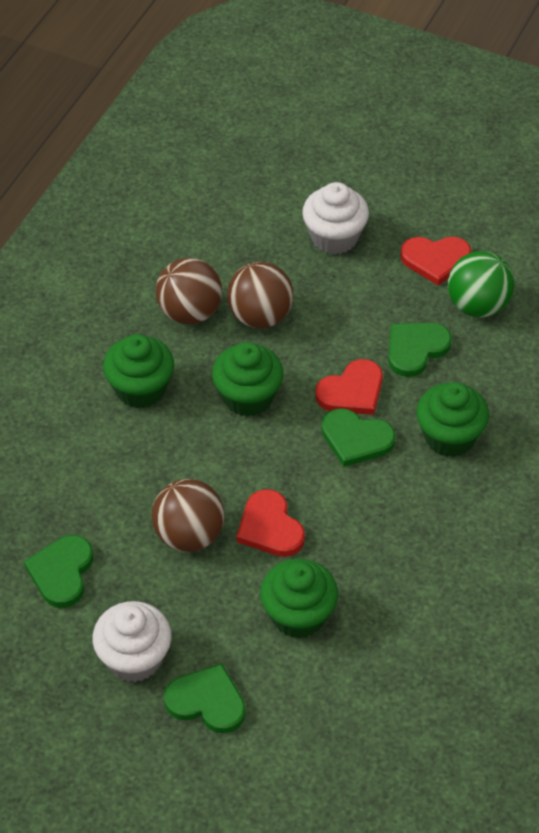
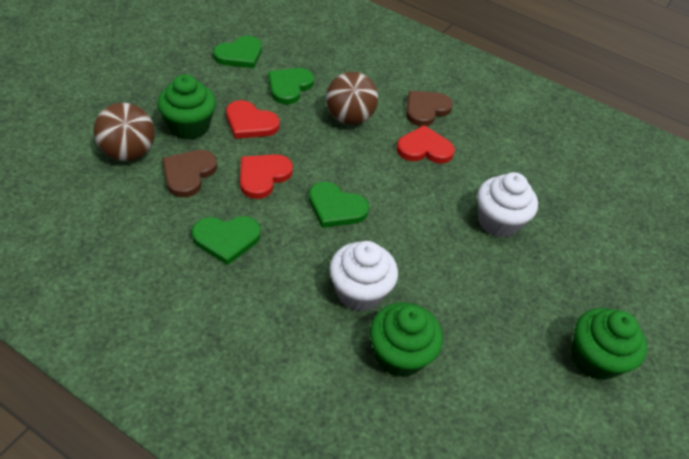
brown ball: [151,479,225,552] [156,258,222,324] [227,262,293,328] = 3 -> [93,103,155,161] [326,72,378,125] = 2
brown heart: none = 0 -> [162,150,217,197] [406,91,453,126] = 2
green ball: [448,251,514,318] = 1 -> none = 0
green cupcake: [103,334,174,408] [212,342,283,417] [260,559,338,638] [416,382,489,457] = 4 -> [157,74,216,140] [370,302,443,377] [572,308,647,380] = 3

